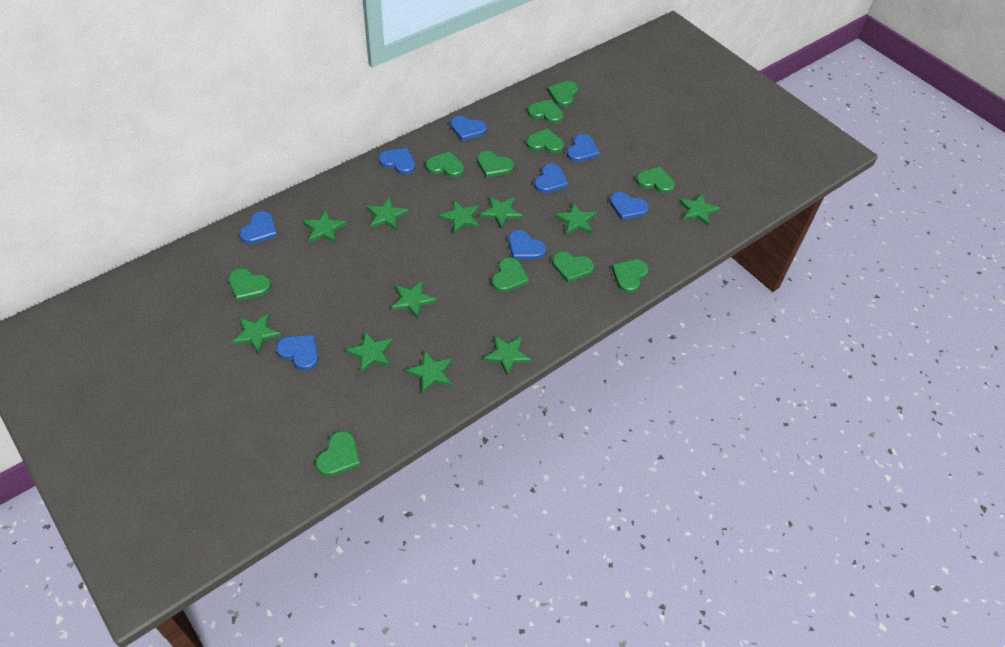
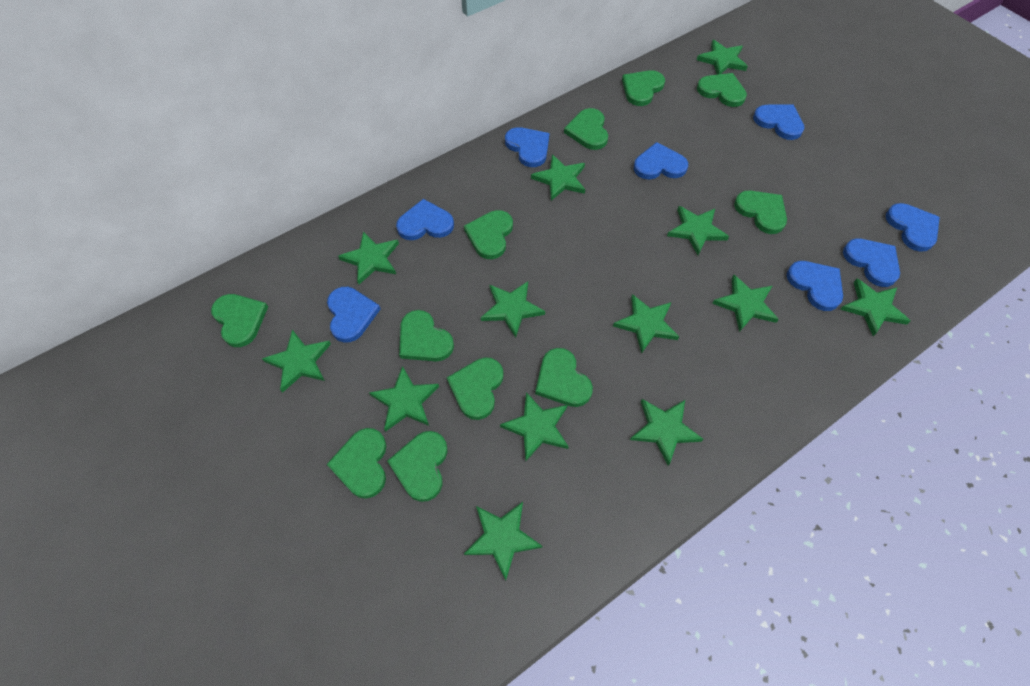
green star: [232,313,281,354] [303,210,347,243] [346,331,393,373] [366,197,409,230] [391,281,437,319] [406,350,452,394] [439,200,479,234] [480,197,522,229] [483,335,532,376] [555,202,596,235] [679,193,720,226] = 11 -> [262,330,331,393] [338,231,399,284] [369,366,439,432] [464,502,542,581] [481,281,545,338] [500,392,569,461] [531,154,585,201] [613,294,679,353] [630,399,703,466] [667,206,729,255] [697,40,748,75] [712,275,779,332] [840,279,910,336] = 13

